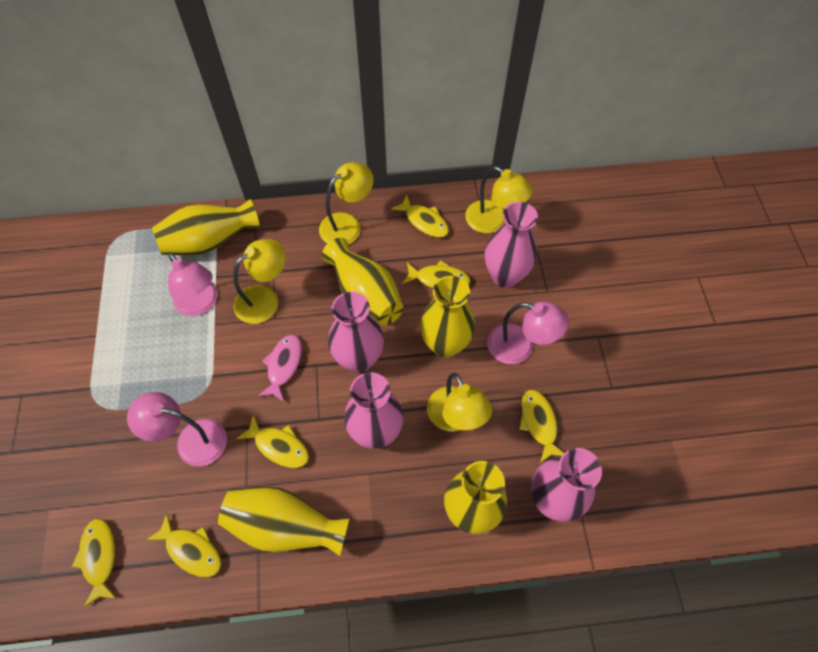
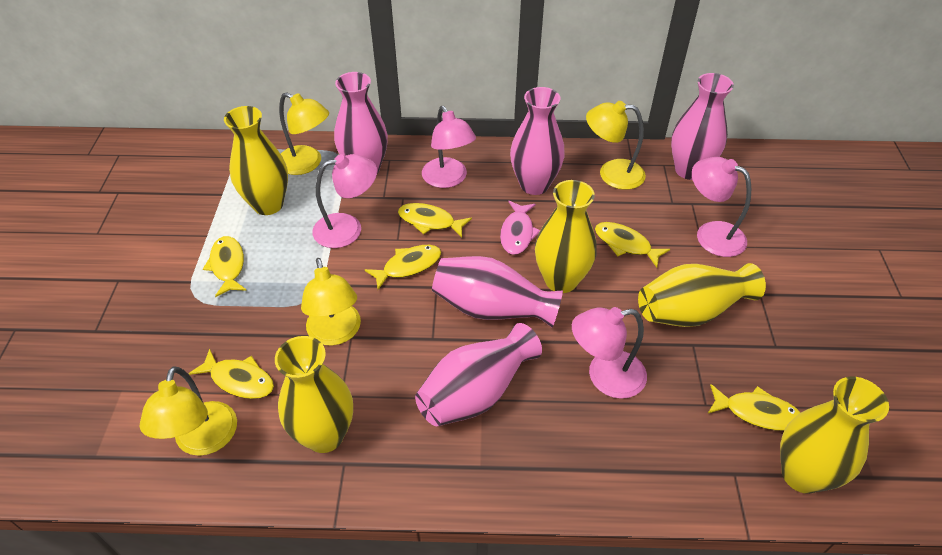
pink lamp: [127,392,227,466] [168,252,218,316] [487,302,569,364] = 3 -> [312,154,377,248] [422,106,476,188] [572,307,647,399] [692,157,751,257] = 4
pink vase: [328,292,384,373] [344,372,404,449] [485,202,538,288] [531,448,602,522] = 4 -> [334,72,388,174] [415,323,542,426] [432,256,563,328] [510,87,565,195] [671,73,734,180] = 5

